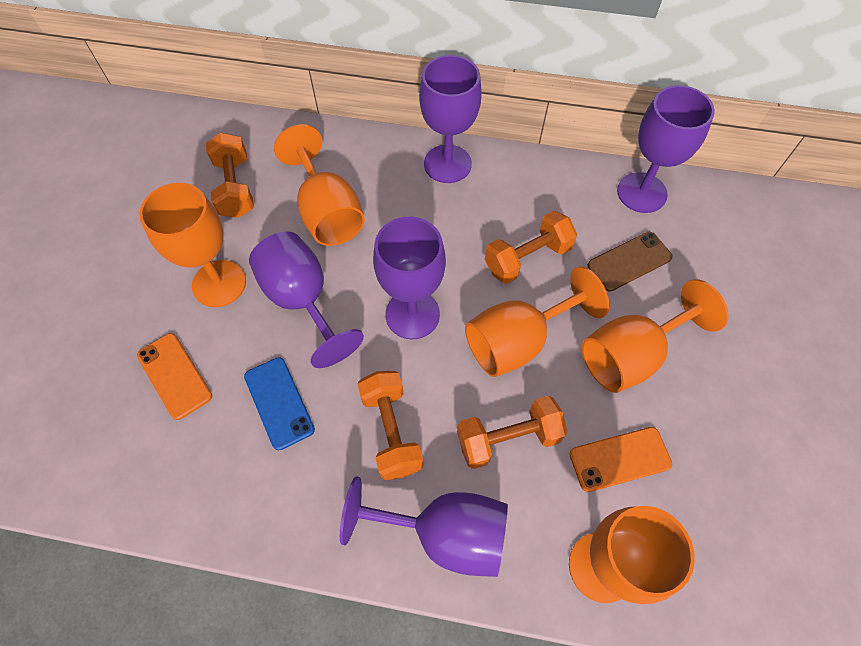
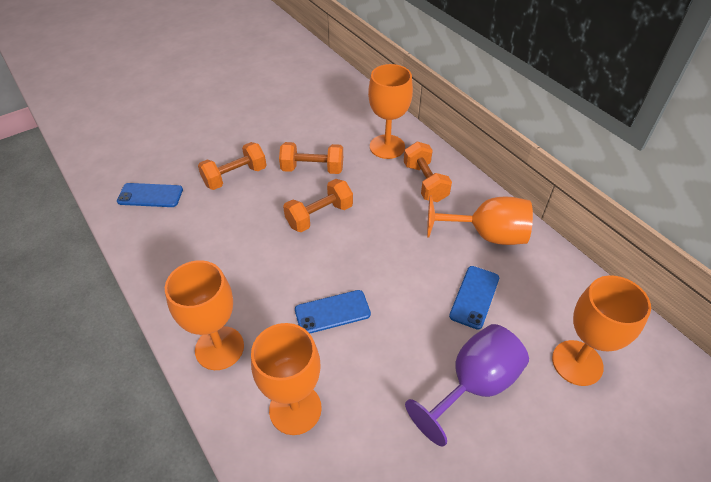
blue phone: [244,357,315,450] = 1 -> [117,183,183,207] [295,290,371,333] [449,266,499,330] = 3
brown phone: [587,232,673,292] = 1 -> none = 0
orange phone: [137,333,212,420] [569,427,672,492] = 2 -> none = 0
purple goblet: [249,231,364,368] [340,476,508,577] [373,217,446,339] [419,55,482,183] [617,85,715,213] = 5 -> [405,324,529,446] = 1

